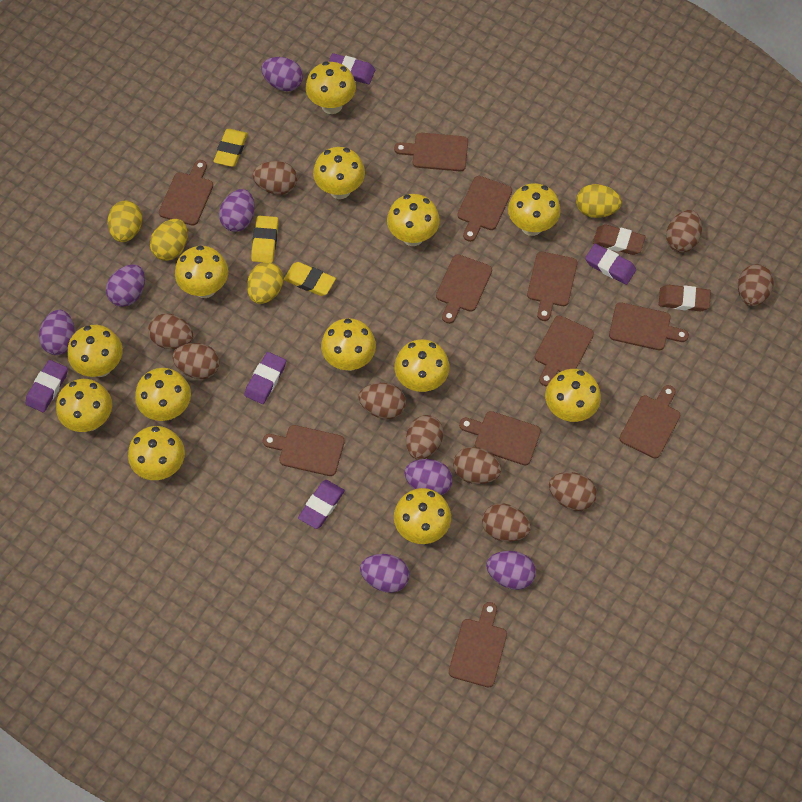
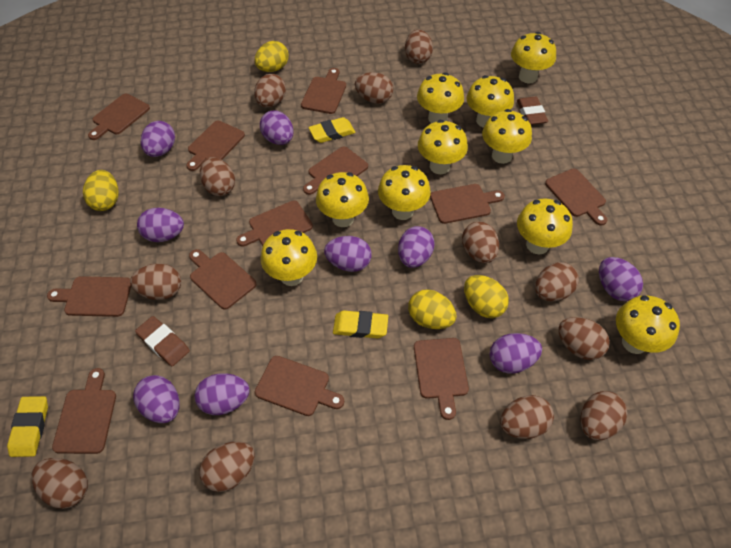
brown cutting board: [159,160,213,226] [263,425,345,476] [394,133,468,171] [436,254,492,324] [449,602,507,687] [457,176,512,242] [459,411,541,465] [527,252,578,321] [535,316,594,386] [609,302,689,350] [619,385,680,459] = 11 -> [47,276,131,317] [52,368,116,454] [88,94,150,140] [186,121,245,171] [189,249,257,309] [236,201,313,247] [255,356,344,416] [301,68,346,114] [303,147,368,195] [414,338,469,420] [430,184,505,224] [545,169,607,226] = 12
brown egg: [148,314,193,349] [172,343,220,379] [253,161,297,195] [359,383,406,419] [406,415,444,460] [453,447,501,484] [482,503,531,542] [549,472,597,511] [666,210,702,252] [738,264,774,307] = 10 -> [31,458,88,509] [130,264,181,300] [199,441,255,492] [200,157,235,196] [254,74,286,108] [355,72,393,104] [405,30,433,64] [462,222,499,263] [500,395,554,439] [535,262,579,302] [558,317,610,360] [580,391,627,440] = 12
purple egg: [39,310,75,355] [106,264,145,307] [219,189,255,232] [261,57,303,91] [360,554,410,593] [404,459,453,495] [486,551,536,590] = 7 -> [133,375,180,423] [137,208,184,242] [141,121,175,157] [194,373,250,415] [260,111,294,145] [324,236,372,272] [398,226,435,268] [490,333,542,374] [599,257,643,301] = 9
purple eraser: [25,360,68,412] [244,352,286,404] [298,480,345,529] [328,53,375,84] [585,243,636,285] = 5 -> none = 0
yellow mushroom: [56,379,112,432] [67,325,123,377] [128,426,185,480] [135,368,191,421] [175,245,228,298] [306,61,356,114] [313,147,365,199] [321,318,376,371] [387,194,440,246] [394,339,450,392] [394,488,451,544] [508,183,561,236] [545,369,601,422] = 13 -> [261,229,317,286] [316,172,369,227] [378,165,431,220] [417,72,464,123] [418,120,468,174] [466,75,514,128] [482,109,532,164] [511,32,556,83] [517,198,573,254] [616,295,680,354] = 10

